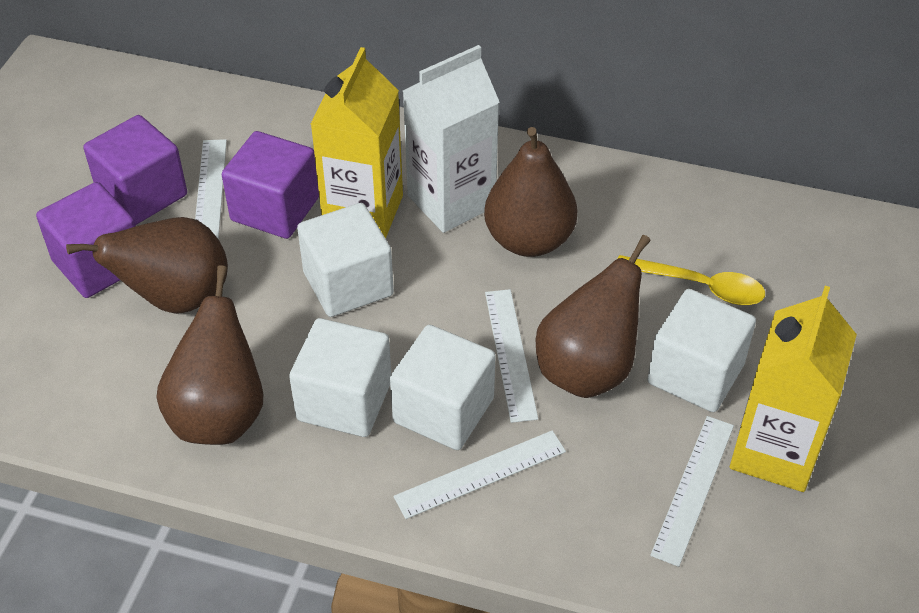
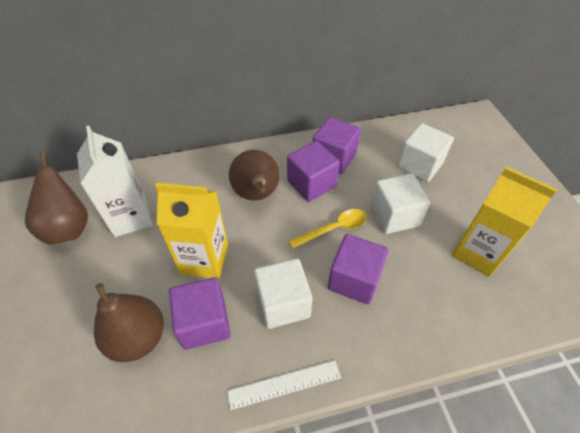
brown pear: [66,217,228,314] [156,265,263,445] [484,127,578,257] [535,235,651,398] = 4 -> [25,151,88,245] [94,283,164,362] [229,150,280,201] = 3
purple cube: [36,182,136,298] [83,115,187,225] [222,131,319,239] = 3 -> [169,277,231,350] [287,141,340,202] [313,117,361,174] [328,234,388,304] = 4
white cube: [289,318,391,437] [297,203,394,317] [390,325,496,450] [647,289,756,412] = 4 -> [254,258,313,329] [370,174,430,234] [397,123,454,182] = 3
white ruler: [195,139,227,239] [394,430,566,519] [485,289,538,423] [650,416,734,567] = 4 -> [227,360,341,410] = 1

